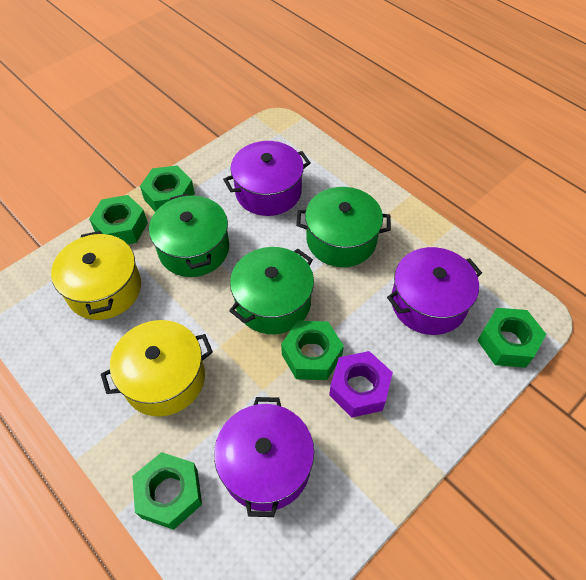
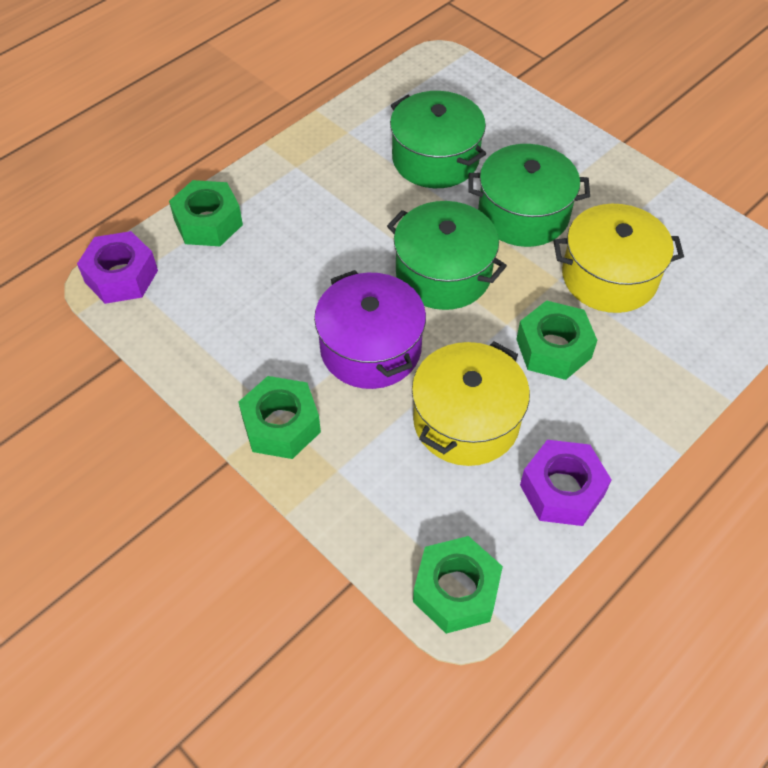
green nut: [89,195,148,244] [132,452,202,530] [140,165,195,212] [281,321,344,380] [477,308,546,368] = 5 -> [169,180,243,246] [238,376,321,459] [413,536,503,634] [516,300,597,380] = 4
purple nut: [329,351,393,417] = 1 -> [77,231,158,304] [520,440,612,526] = 2
purple pot: [214,397,314,517] [223,141,310,216] [387,247,482,335] = 3 -> [314,270,426,389] = 1

